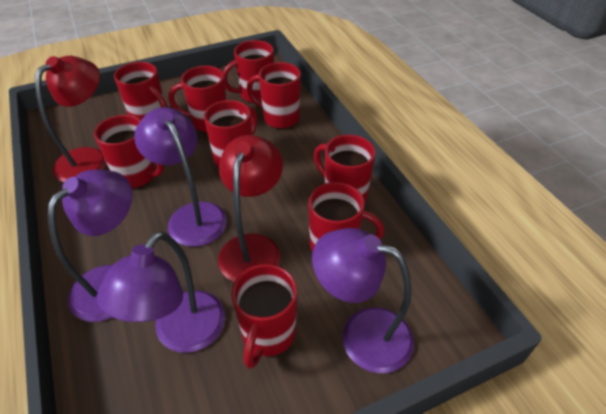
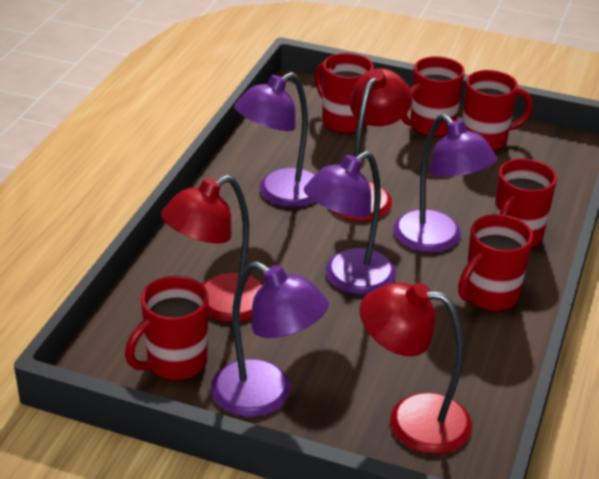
red lamp: [35,56,107,182] [218,135,283,282] = 2 -> [161,175,263,322] [332,68,413,221] [360,282,472,454] = 3
red mug: [94,115,164,189] [114,62,167,120] [168,66,227,133] [204,100,258,168] [223,40,274,104] [232,264,297,369] [247,62,301,129] [308,182,384,252] [314,135,376,204] = 9 -> [125,276,208,381] [315,53,374,134] [402,56,465,137] [458,214,533,312] [463,70,533,151] [494,159,557,248] = 6

